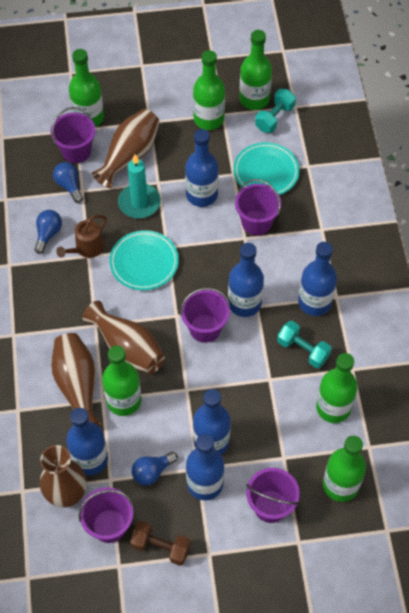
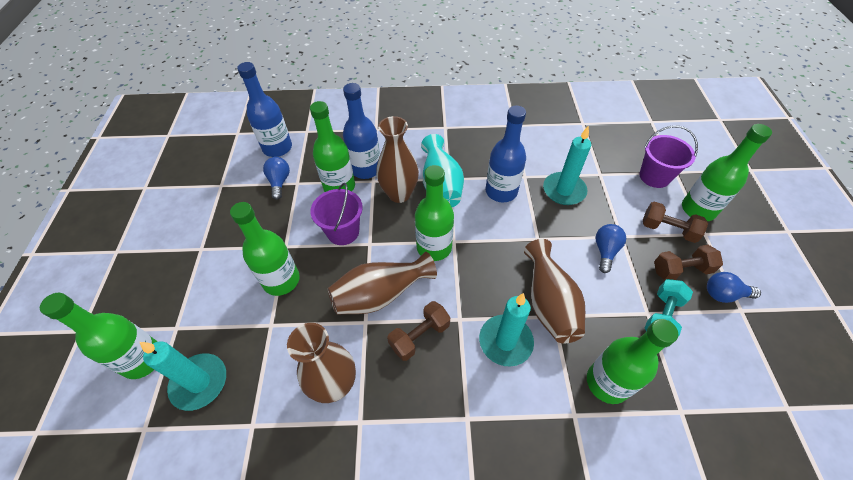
blue bottle: [66,408,108,475] [185,129,219,207] [186,434,224,500] [193,389,231,455] [228,243,264,317] [298,242,337,316] = 6 -> [237,62,292,157] [343,83,380,179] [485,106,526,202] = 3
brown dumbbell: [130,521,191,566] = 1 -> [387,301,450,361] [643,202,708,243] [654,245,723,280] = 3
brown watering can: [56,215,107,258] = 1 -> none = 0
purple bucket: [51,107,96,163] [79,487,133,543] [180,288,230,343] [235,179,281,235] [246,468,300,523] = 5 -> [310,183,363,245] [639,125,698,188] = 2
turquoise candle: [118,154,161,218] = 1 -> [140,341,226,411] [479,293,534,367] [543,126,591,205] = 3
turquoise dumbbell: [255,89,296,133] [277,321,332,368] = 2 -> [645,279,693,336] = 1
turquoise plate: [109,230,179,290] [233,142,300,195] = 2 -> none = 0
turquoise vase: none = 0 -> [421,134,464,207] = 1

